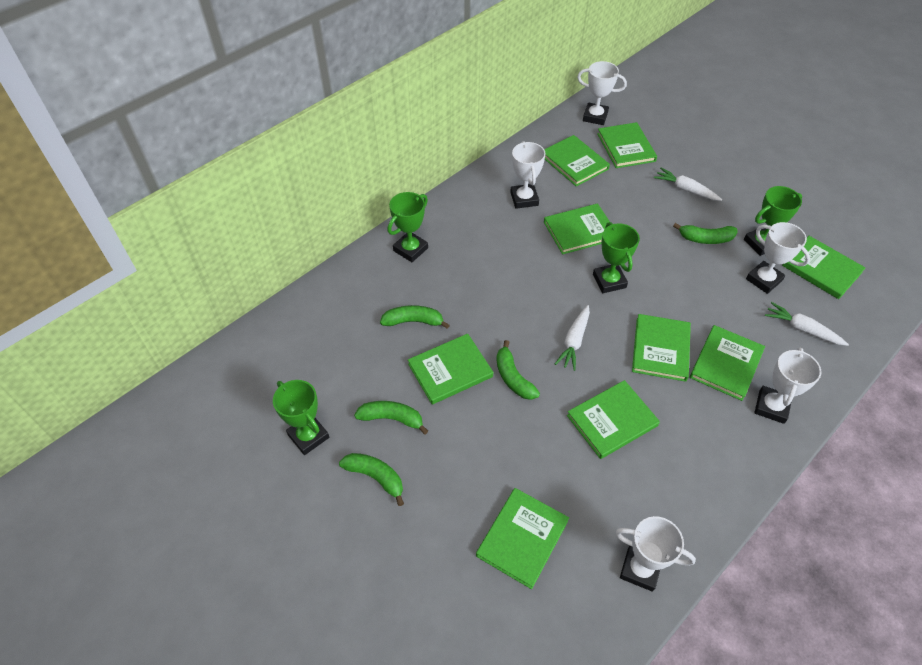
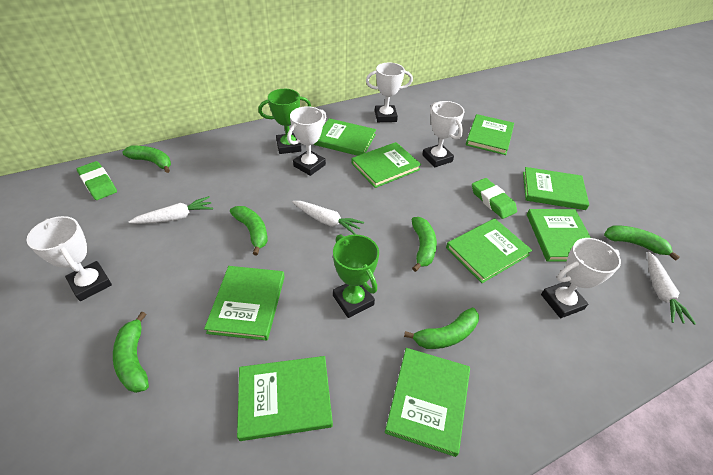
green banana: [339,453,404,506] [354,401,428,435] [380,305,450,329] [496,340,540,400] [673,223,737,244] = 5 -> [113,311,149,393] [122,146,171,173] [230,206,268,255] [404,308,479,349] [412,217,437,272] [604,225,680,261] = 6
green eraser: none = 0 -> [77,161,117,200] [472,178,517,219] = 2
green trophy: [273,380,329,455] [387,192,428,262] [593,222,640,293] [744,186,802,256] = 4 -> [258,89,311,154] [333,234,379,318] = 2

